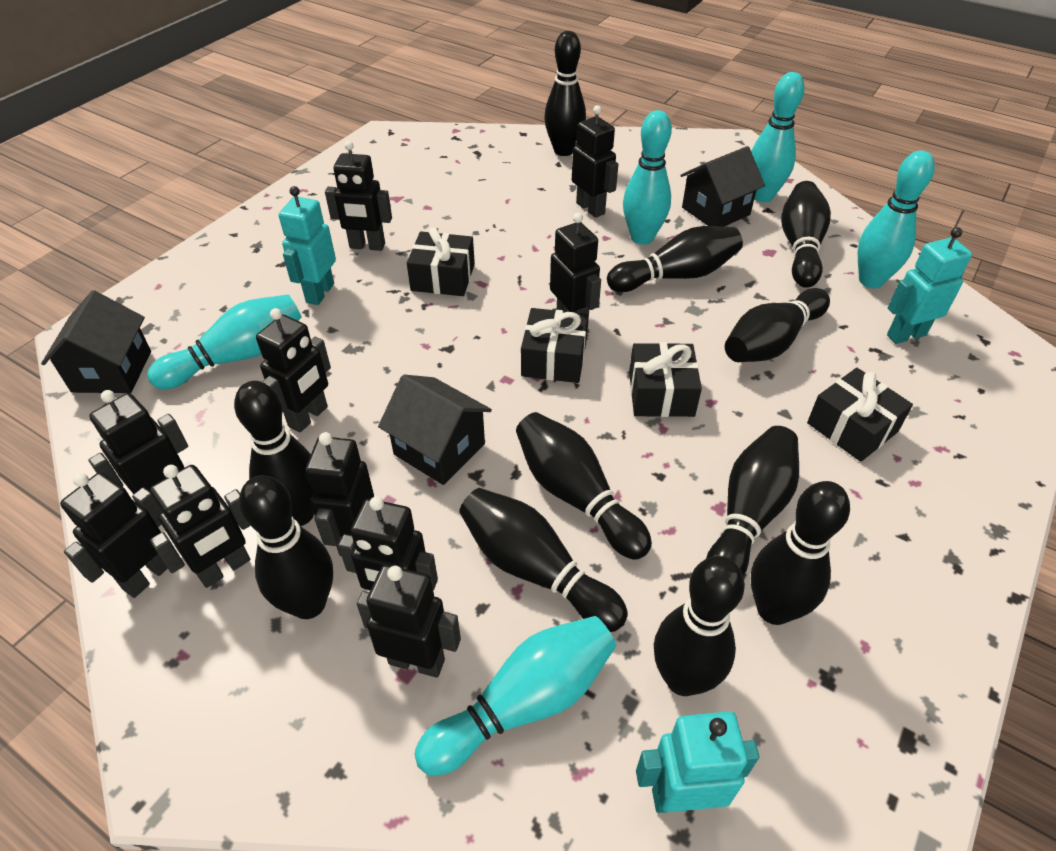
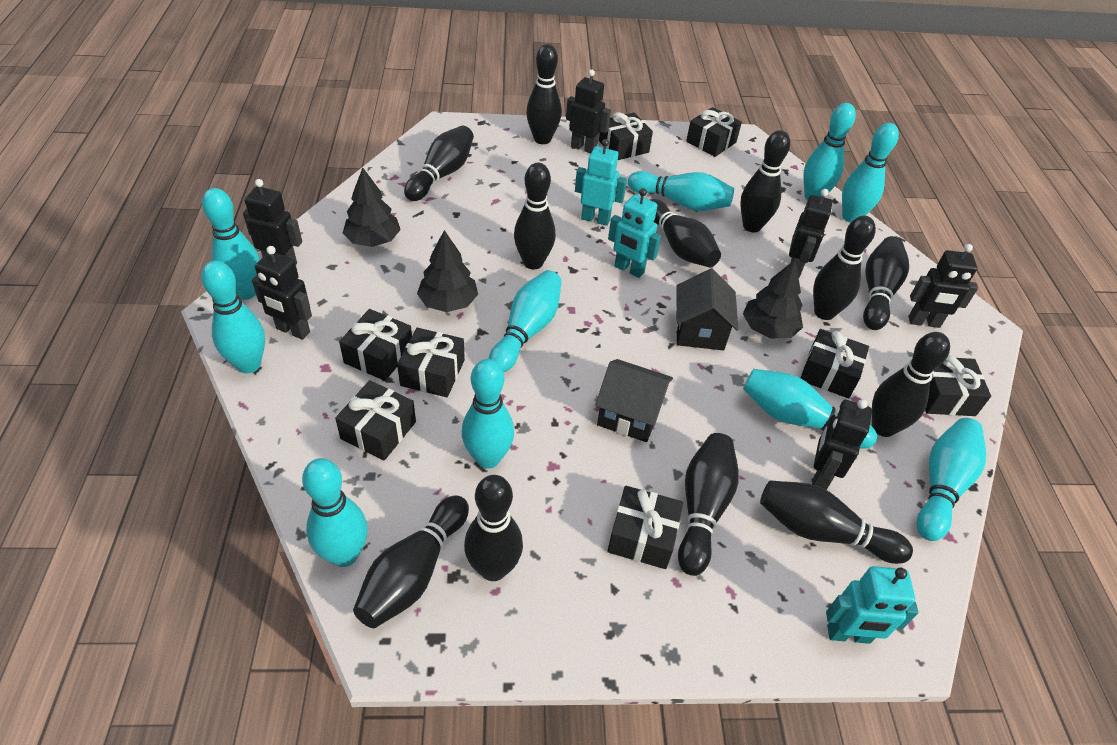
black bowling pin: [234,381,314,526] [239,475,333,619] [459,488,628,632] [516,412,652,559] [544,31,586,156] [607,226,743,292] [654,556,745,696] [706,426,799,576] [725,288,830,362] [751,481,850,625] [781,181,831,288] = 11 -> [353,495,469,628] [404,126,474,201] [464,475,523,581] [514,163,556,269] [526,44,562,144] [650,199,721,267] [678,433,739,576] [740,130,790,232] [760,480,913,564] [813,216,876,320] [863,236,909,330] [872,332,950,437] = 12
black gift: [407,227,475,296] [521,308,588,383] [629,343,702,417] [807,368,913,462] = 4 -> [335,380,416,461] [339,309,412,381] [397,328,465,397] [599,112,653,160] [607,486,683,569] [686,107,742,157] [801,329,869,398] [925,355,991,416] = 8
black house: [41,290,151,393] [378,375,492,485] [680,146,765,227] = 3 -> [595,359,673,442] [675,269,739,350] = 2
black robot: [60,472,168,598] [89,390,188,494] [150,465,250,588] [256,308,331,433] [305,432,374,556] [325,141,392,251] [338,496,438,591] [357,564,461,678] [550,213,601,329] [572,105,619,218] = 10 -> [243,179,302,264] [252,246,312,340] [566,69,611,153] [789,189,832,278] [812,399,872,490] [908,244,978,328] = 6
black tree: none = 0 -> [343,168,401,247] [417,230,478,312] [743,259,803,338] = 3
turquoise bowling pin: [147,294,302,389] [415,616,616,776] [623,110,672,245] [751,72,805,202] [858,151,935,288] = 5 -> [201,260,265,373] [202,188,260,300] [302,458,367,567] [462,359,514,469] [489,270,562,372] [628,171,734,211] [743,369,877,449] [803,103,856,200] [842,123,899,223] [917,418,986,541] = 10

